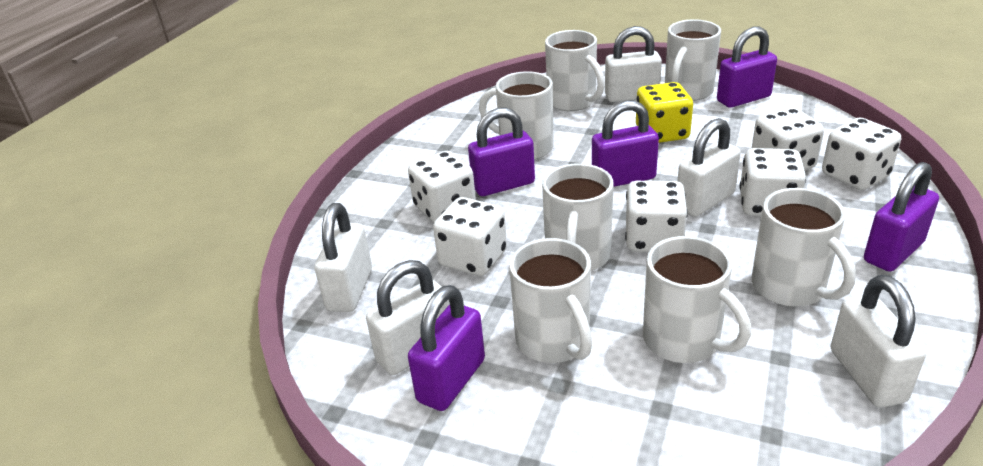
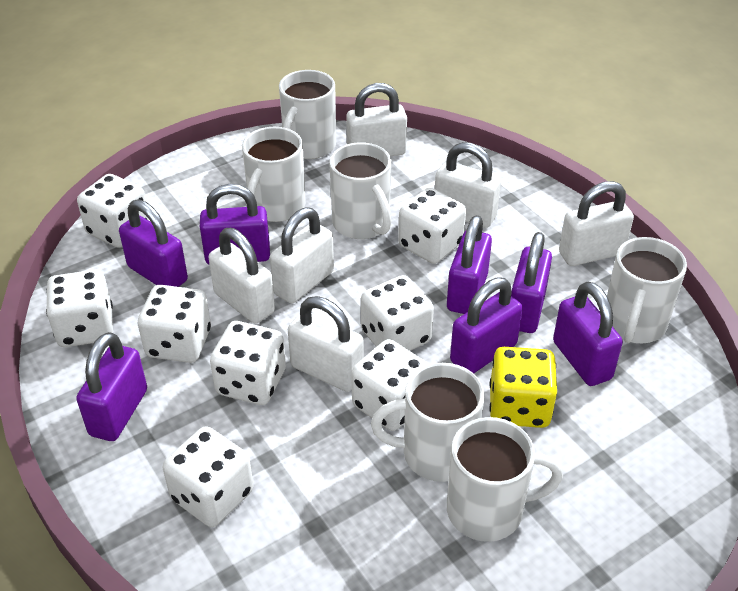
purple padlock: [408,285,485,411] [468,107,535,196] [592,100,659,187] [717,26,777,108] [864,162,939,272] = 5 -> [76,332,147,441] [119,199,188,287] [200,184,270,265] [447,215,492,314] [450,277,523,373] [511,232,552,333] [553,282,623,386] = 7
white dice: [408,151,476,222] [433,197,507,276] [625,181,688,252] [739,148,806,217] [752,108,824,170] [822,117,901,190] = 6 -> [46,270,113,347] [77,174,150,248] [138,285,211,363] [163,426,253,527] [210,321,286,405] [351,339,429,431] [361,275,434,351] [398,188,466,264] = 8
white mug: [479,71,554,160] [509,238,592,363] [542,163,614,271] [545,30,605,111] [643,236,751,363] [665,19,721,101] [752,188,856,307] = 7 -> [242,127,306,222] [279,70,336,159] [329,142,391,239] [371,363,484,482] [447,417,563,542] [607,237,687,343] = 6
white padlock: [315,203,372,312] [366,260,450,375] [605,26,662,102] [677,118,741,217] [831,275,926,408] = 5 -> [209,228,275,324] [270,208,334,304] [288,296,364,392] [346,83,407,156] [435,142,501,228] [559,181,634,266] = 6

